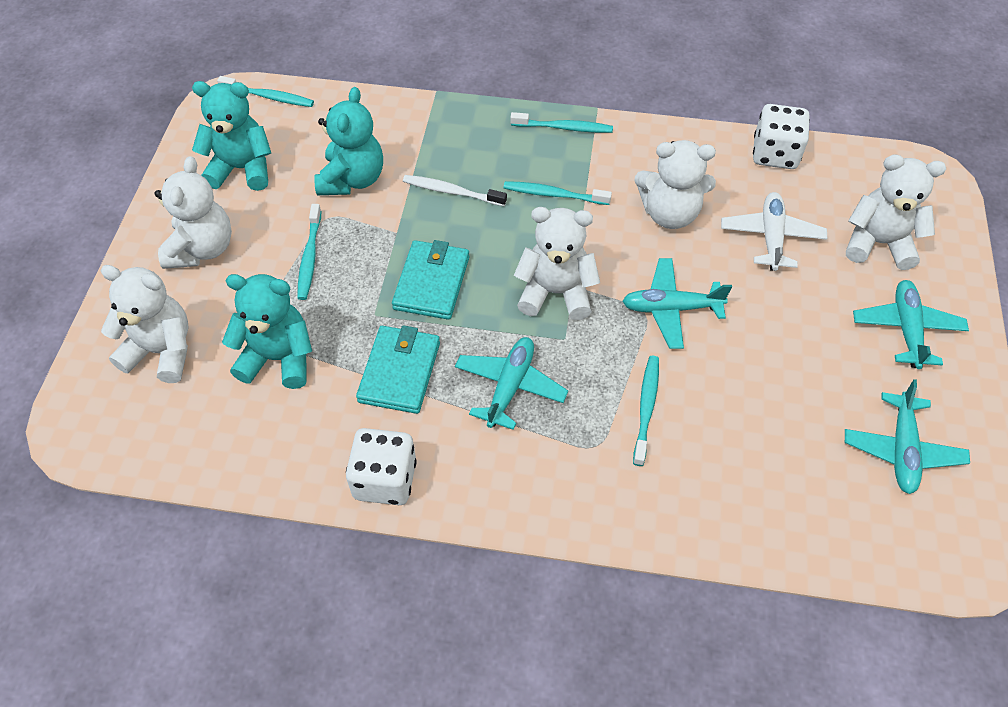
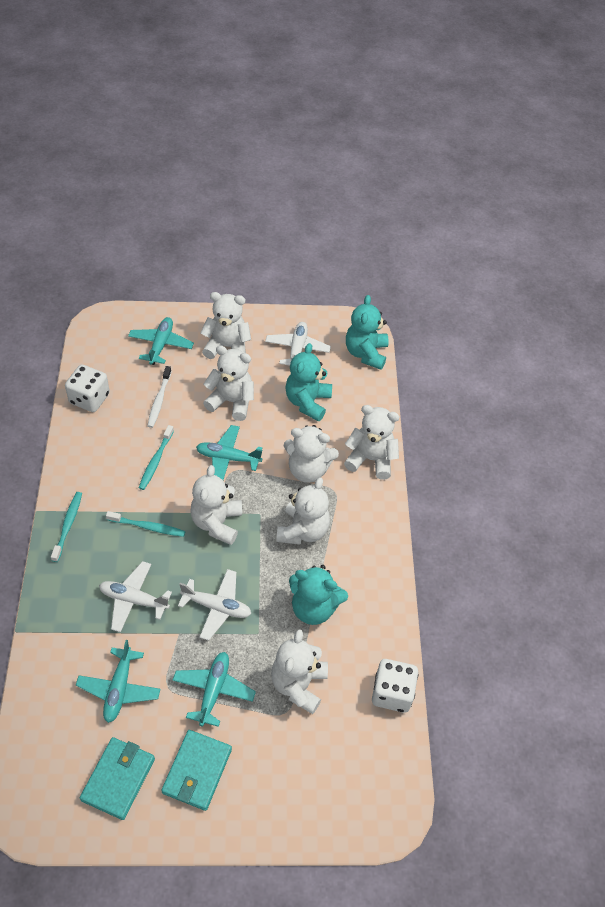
turquoise toothbrush: [217,76,314,107] [297,204,321,300] [503,181,612,205] [511,112,613,133] [633,356,659,466] = 5 -> [51,492,82,562] [106,511,186,537] [139,425,174,490] = 3
white plane: [721,192,828,271] = 1 -> [99,561,172,632] [178,569,251,641] [265,322,331,366] = 3
white teddy bear: [100,265,189,383] [154,156,232,269] [514,207,600,320] [634,140,716,229] [846,154,946,270] = 5 -> [190,465,242,545] [200,292,251,359] [203,345,254,421] [271,629,328,714] [276,478,330,545] [284,425,339,483] [344,405,400,480] = 7

